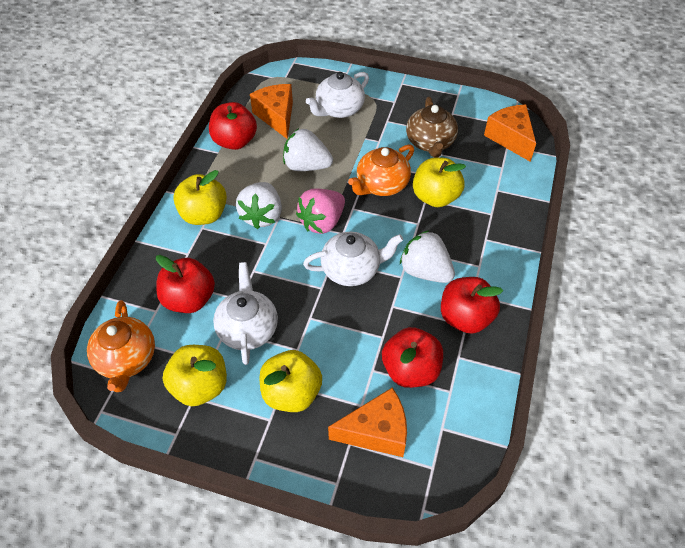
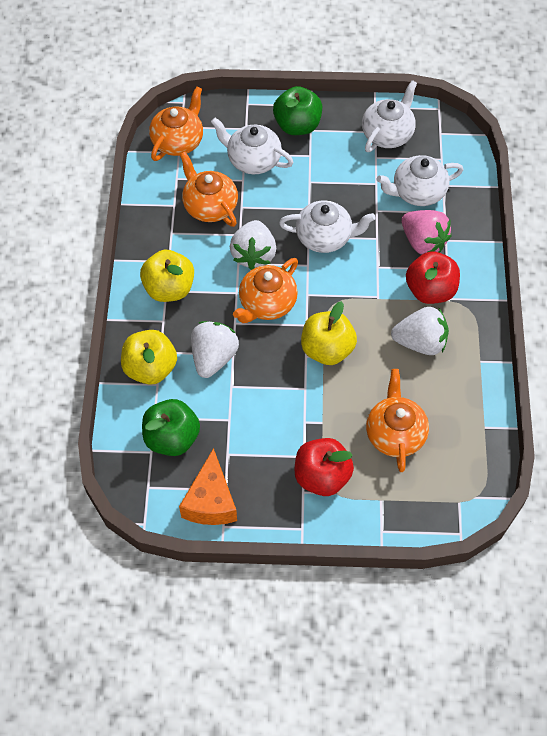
brown teapot: [406,97,458,158] = 1 -> none = 0
green apple: none = 0 -> [142,399,200,456] [273,86,322,135] = 2
orange cheese: [250,84,293,139] [328,387,407,457] [484,105,536,162] = 3 -> [179,448,237,525] = 1
orange teapot: [87,300,155,392] [348,144,414,196] = 2 -> [149,86,203,161] [180,152,238,227] [233,258,298,323] [366,369,429,472] = 4
red apple: [156,255,215,313] [209,102,257,150] [382,327,443,388] [441,277,503,334] = 4 -> [295,438,354,496] [406,251,460,304] = 2
white teapot: [213,262,278,365] [303,232,403,286] [306,72,369,118] = 3 -> [211,118,294,174] [279,200,376,253] [362,80,417,152] [377,155,463,206] = 4
yellow apple: [163,345,227,406] [173,170,227,225] [259,350,322,412] [413,158,466,207] = 4 -> [121,330,177,385] [140,250,194,302] [301,301,357,365] = 3

